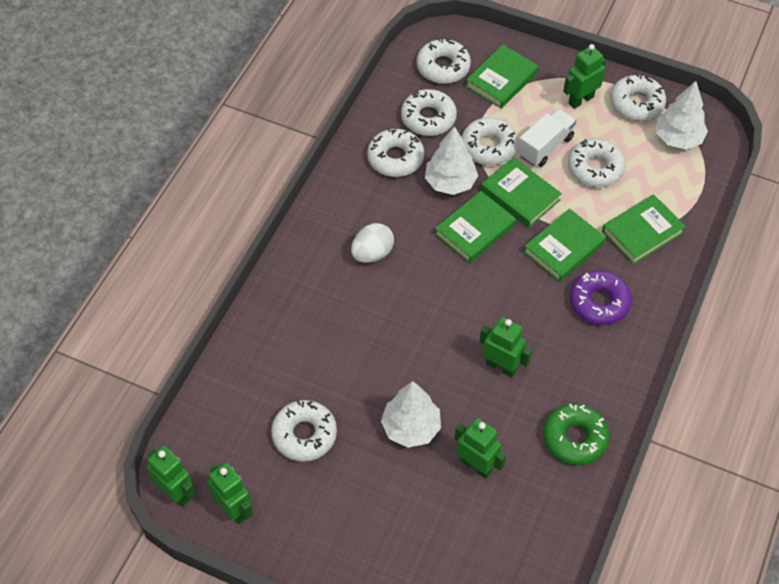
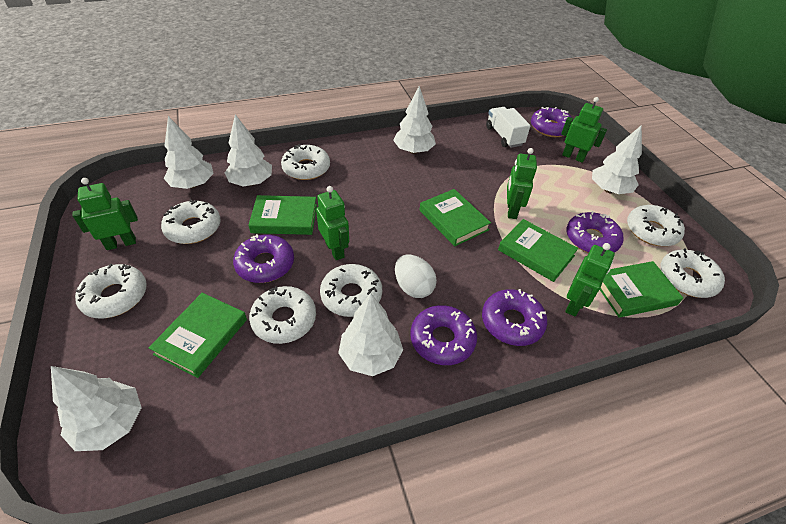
green donut: [543,403,610,465] = 1 -> none = 0
purple donut: [570,270,632,325] = 1 -> [233,234,294,283] [410,305,477,365] [482,289,547,346] [531,107,572,137] [566,211,624,253] = 5
white tree: [381,381,441,448] [425,126,478,195] [656,81,708,149] = 3 -> [51,366,142,451] [164,116,214,189] [225,114,272,186] [338,293,403,376] [393,86,436,154] [592,125,642,194] = 6

